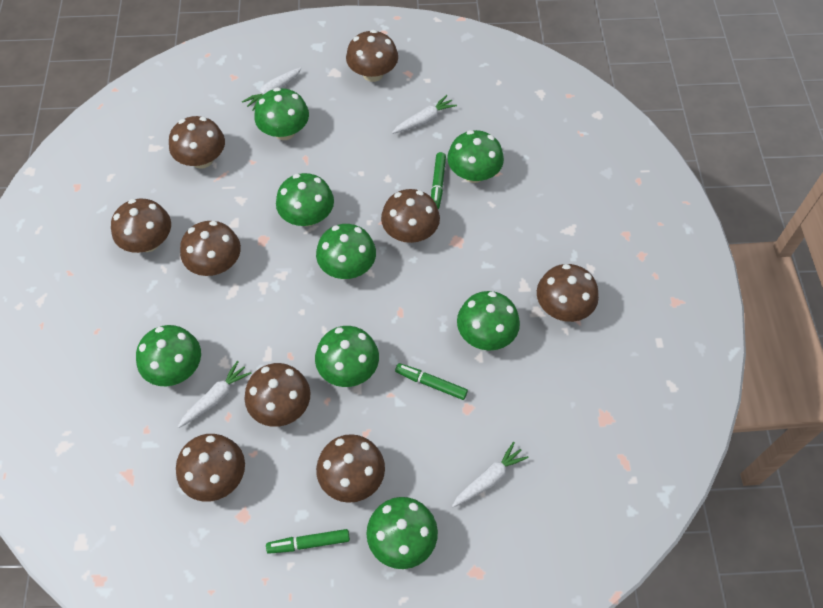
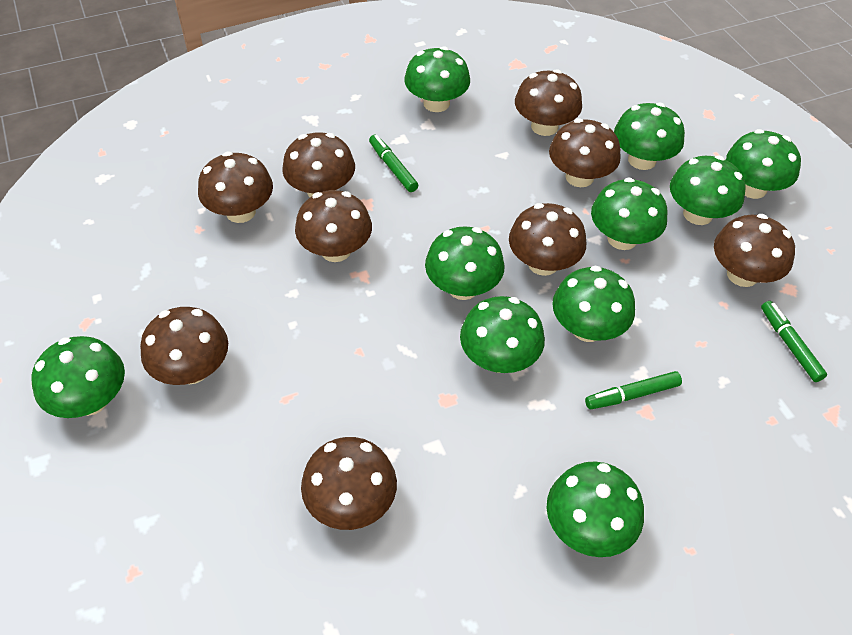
green mushroom: [136,325,201,386] [254,88,309,140] [276,173,334,227] [315,326,379,387] [316,224,376,279] [366,497,438,569] [447,130,504,183] [457,291,520,350] = 8 -> [31,336,125,418] [404,46,470,112] [425,226,505,300] [460,296,545,373] [547,461,644,557] [552,265,635,342] [591,177,667,250] [614,103,685,170] [670,155,746,225] [726,129,801,199] = 10
white carrot: [178,361,252,428] [242,67,302,111] [392,95,457,134] [452,442,529,507] = 4 -> none = 0

